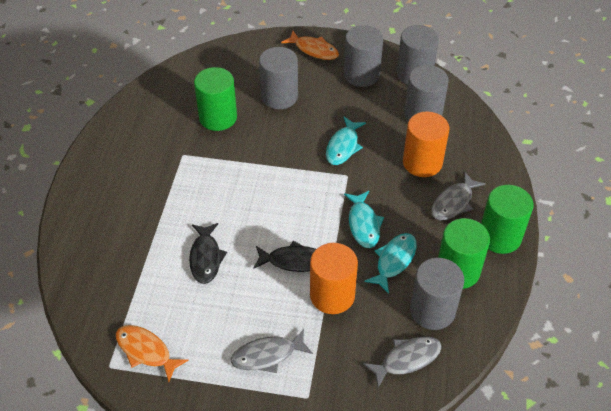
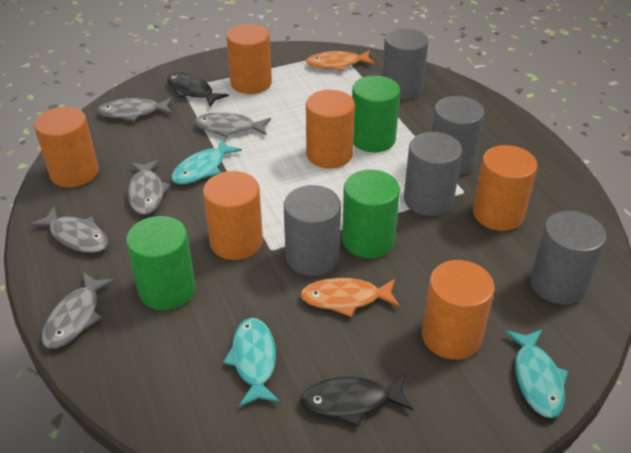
grey fish: [231,329,313,373] [363,336,442,388] [431,171,486,221] = 3 -> [30,206,108,253] [41,272,115,349] [97,98,172,122] [127,160,171,214] [194,112,271,138] = 5
orange cylinder: [310,243,358,314] [403,111,449,177] = 2 -> [34,107,99,188] [203,171,263,260] [226,24,272,94] [306,90,355,168] [422,260,495,360] [473,145,538,231] = 6

